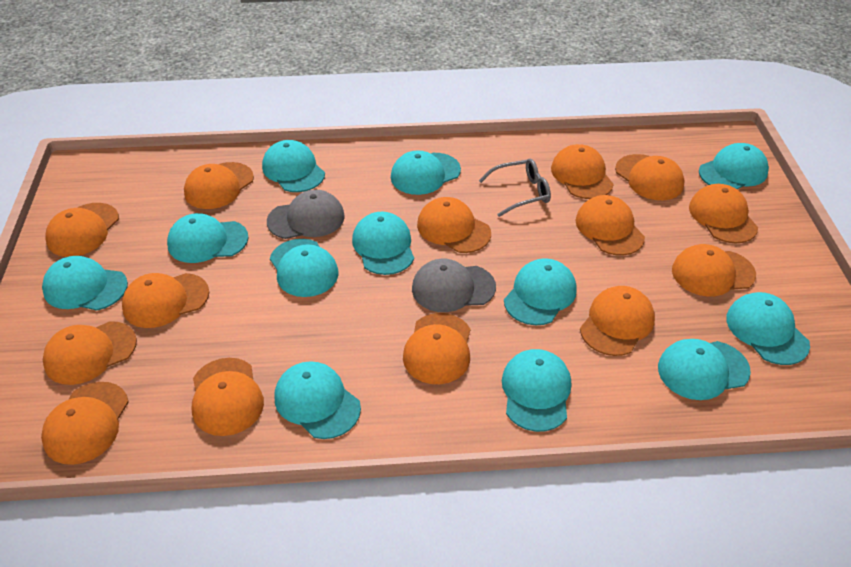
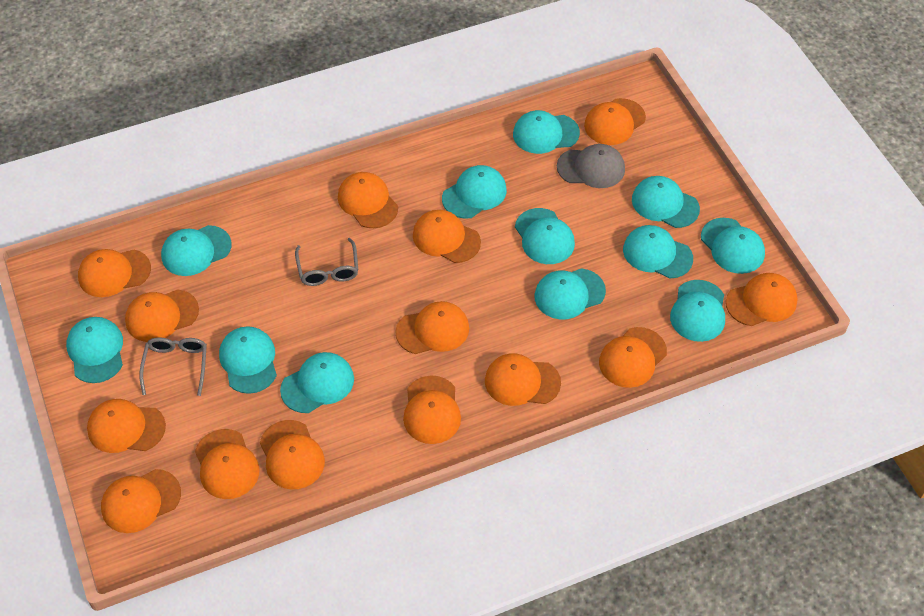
grey cap: [267,190,345,239] [412,259,496,312] = 2 -> [557,144,625,188] = 1
grey glasses: [479,159,551,217] = 1 -> [140,337,207,396] [295,238,358,286] = 2

